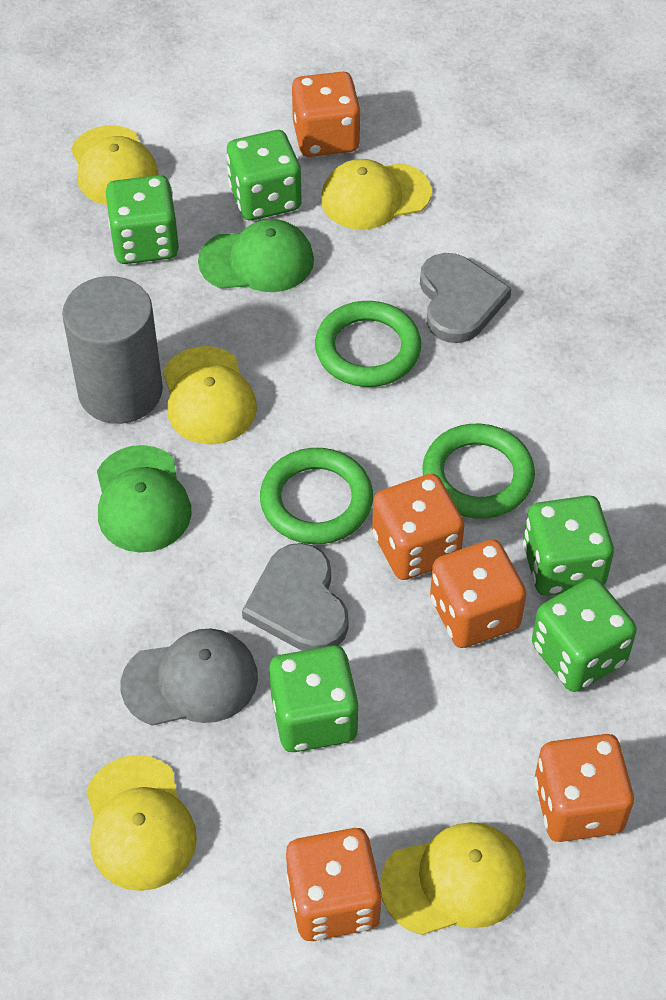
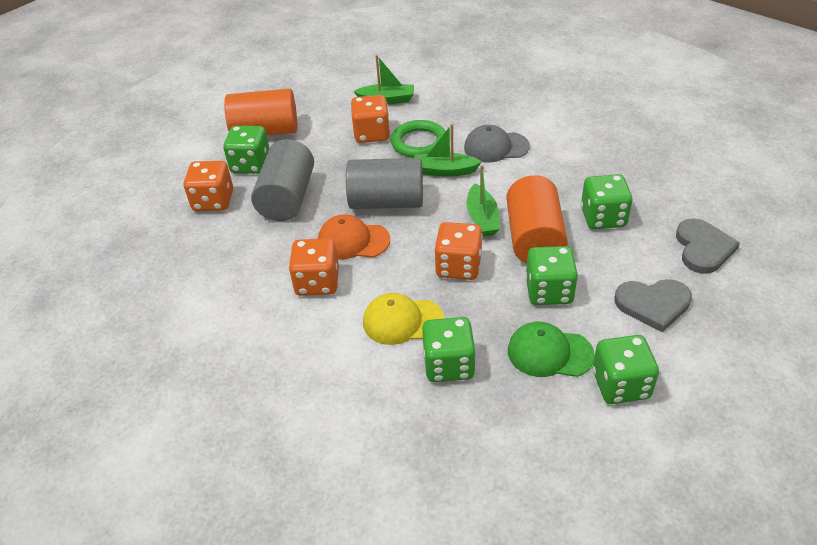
green boat: none = 0 -> [353,55,414,104] [414,124,482,177] [466,165,500,237] = 3
green cap: [97,445,192,553] [198,219,314,292] = 2 -> [508,322,595,377] = 1
green ring: [260,448,373,544] [315,301,421,387] [422,424,535,519] = 3 -> [391,120,446,158] = 1
grey cylinder: [62,276,163,424] = 1 -> [251,139,314,221] [346,158,423,209] = 2
orange cap: none = 0 -> [318,214,390,259] = 1
orange cylinder: none = 0 -> [224,88,297,136] [506,175,568,263] = 2
orange dice: [286,828,382,941] [292,72,361,157] [372,474,464,580] [430,540,526,648] [534,734,634,842] = 5 -> [184,161,233,211] [289,238,339,296] [351,95,390,143] [434,222,483,280] = 4
yellow cap: [71,125,159,205] [86,755,197,891] [163,346,257,445] [321,159,432,230] [380,822,526,935] = 5 -> [363,293,444,345] = 1

